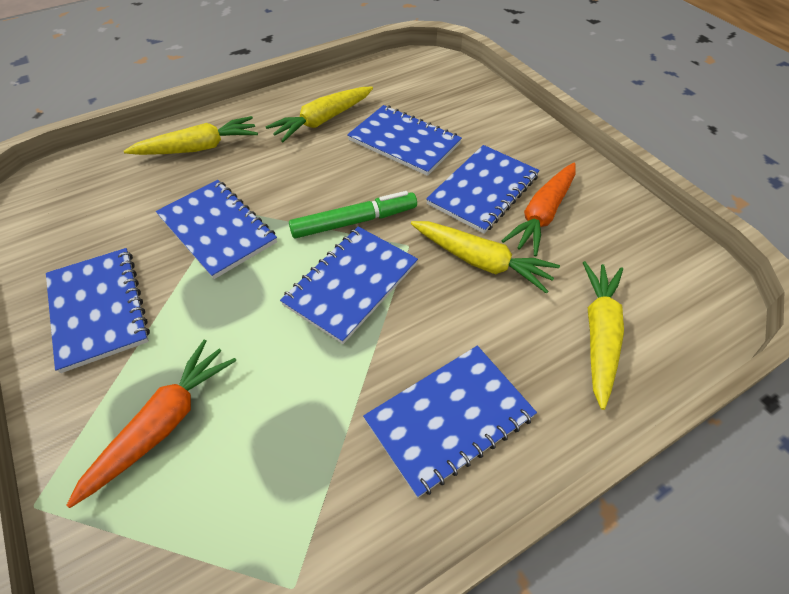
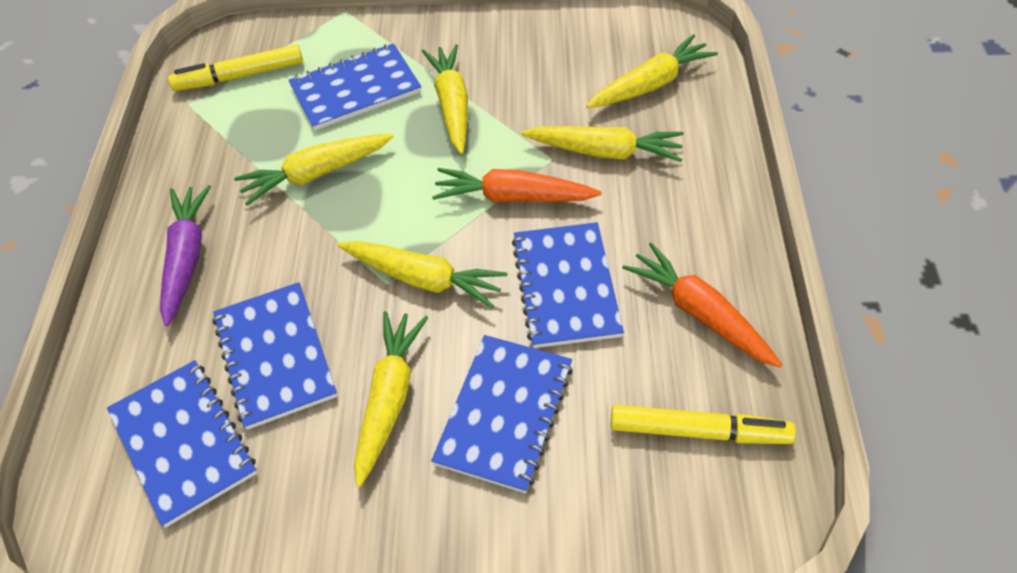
blue notebook: [46,248,150,373] [156,180,277,279] [280,226,418,344] [347,105,462,176] [363,346,537,498] [426,145,540,234] = 6 -> [107,360,257,528] [213,282,337,430] [288,43,421,130] [431,335,573,493] [512,222,624,348] = 5
green marker: [289,191,417,238] = 1 -> none = 0
purple carrot: none = 0 -> [160,185,211,326] = 1
yellow carrot: [124,116,258,155] [265,86,373,142] [411,221,560,294] [583,261,624,410] = 4 -> [234,134,394,206] [338,241,508,308] [354,311,428,487] [422,44,468,154] [521,126,684,162] [586,34,718,108] = 6
yellow marker: none = 0 -> [168,44,303,91] [611,405,796,444] = 2

